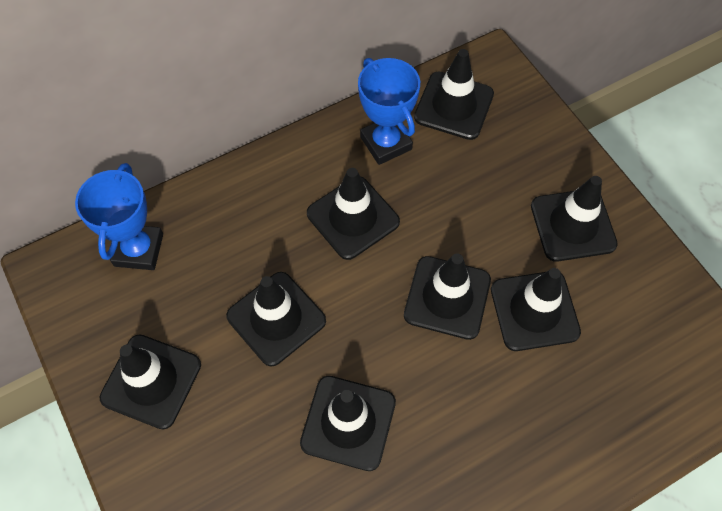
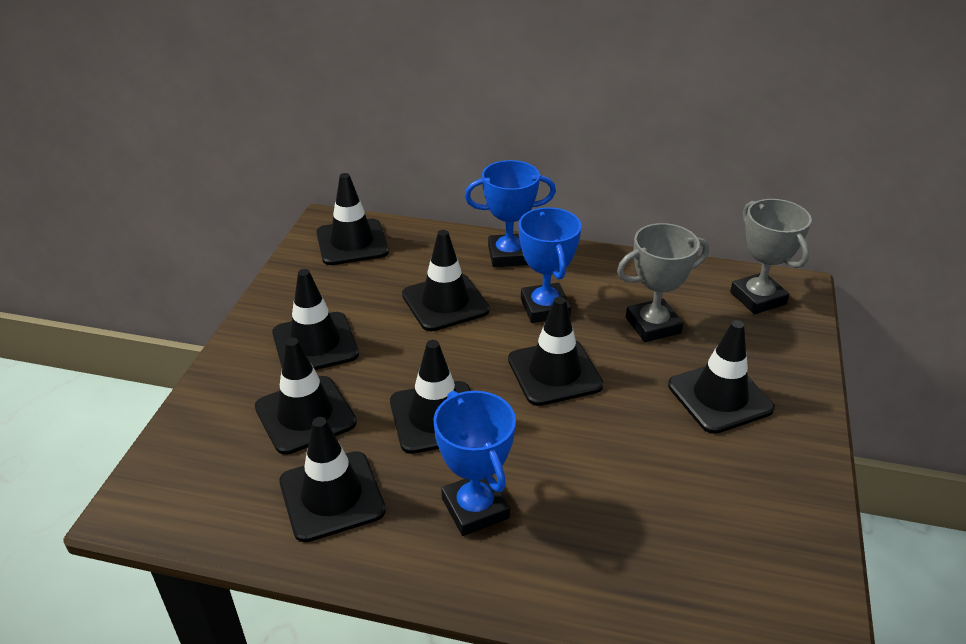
blue trophy: [75,163,163,270] [358,58,420,165] = 2 -> [433,391,516,536] [465,160,556,267] [519,207,581,323] = 3
grey trophy: none = 0 -> [617,223,709,342] [730,199,812,314] = 2

